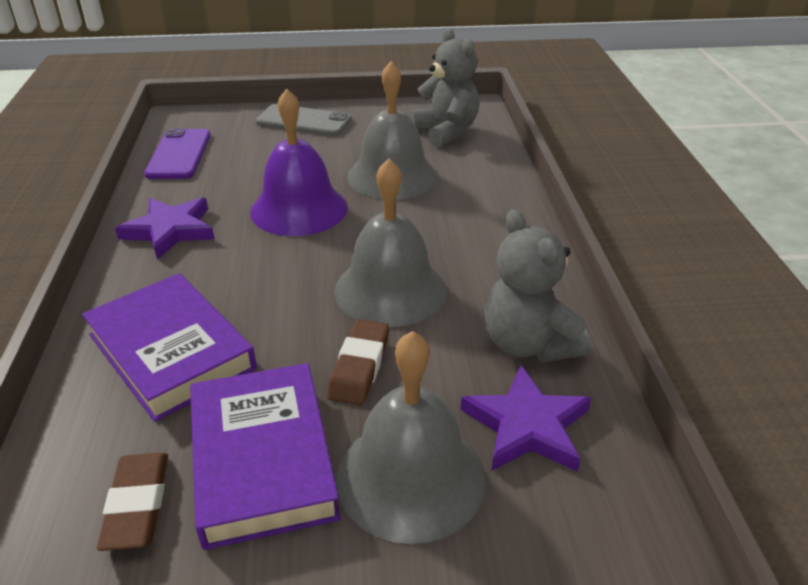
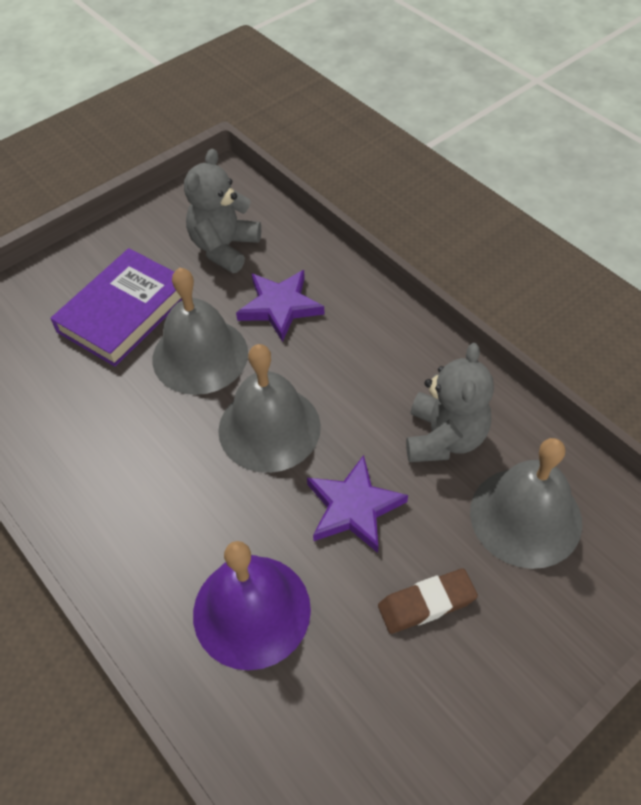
brown eraser: [97,453,168,551] [328,319,389,406] = 2 -> [378,568,478,634] = 1
grey phone: [256,104,352,136] = 1 -> none = 0
purple book: [82,273,257,422] [190,363,340,550] = 2 -> [50,248,182,367] = 1
purple phone: [144,128,211,179] = 1 -> none = 0

